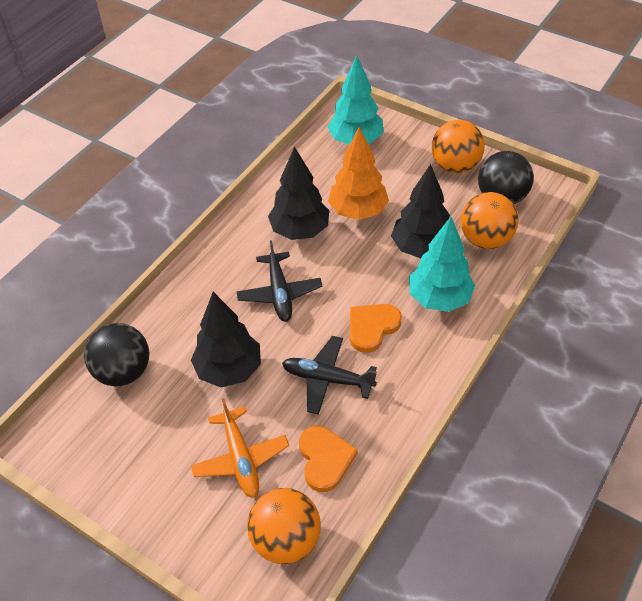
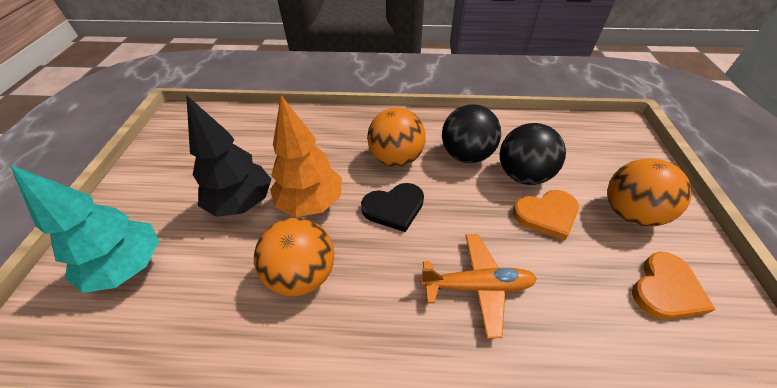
black heart: none = 0 -> [361,183,424,232] = 1
black plane: [236,240,323,322] [282,336,377,415] = 2 -> none = 0
black tree: [191,292,261,387] [268,146,329,240] [391,164,450,258] = 3 -> [186,95,271,217] = 1
turquoise tree: [328,55,383,145] [409,217,475,312] = 2 -> [10,165,159,293] = 1

